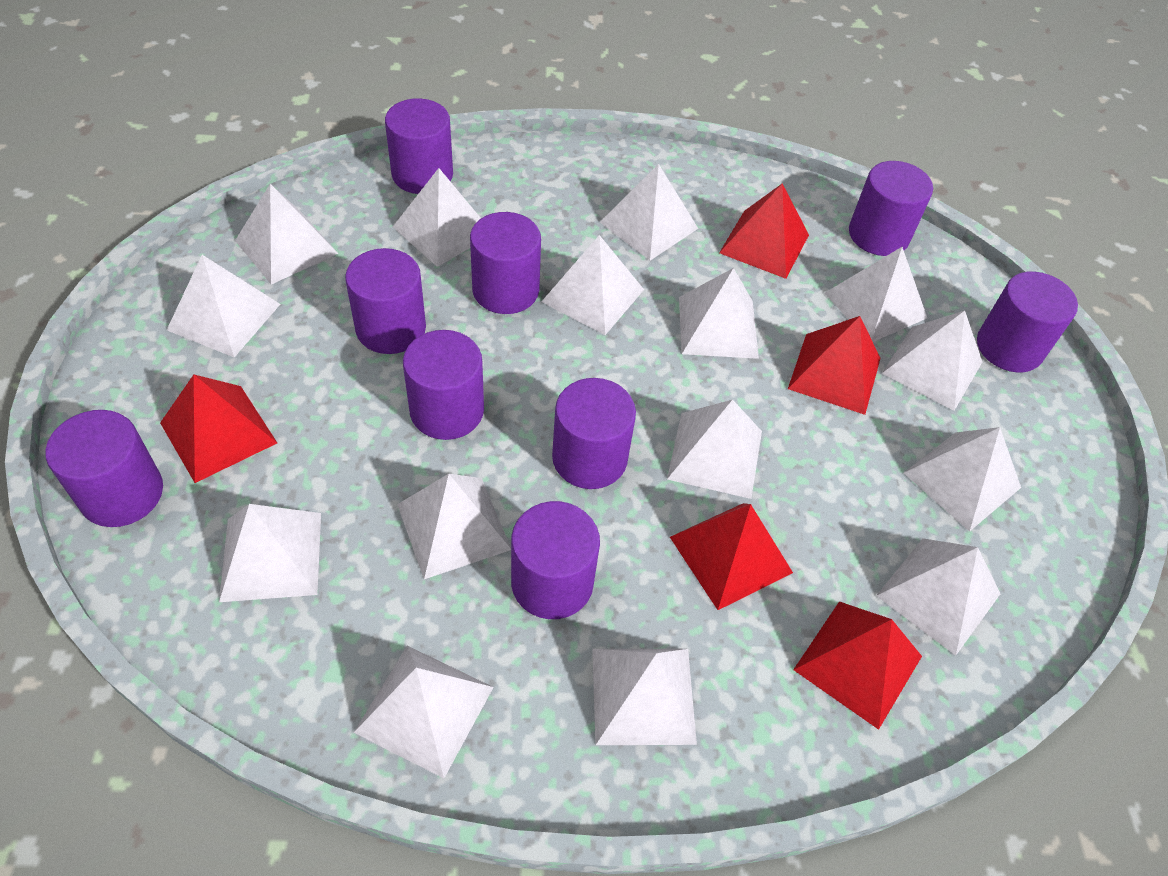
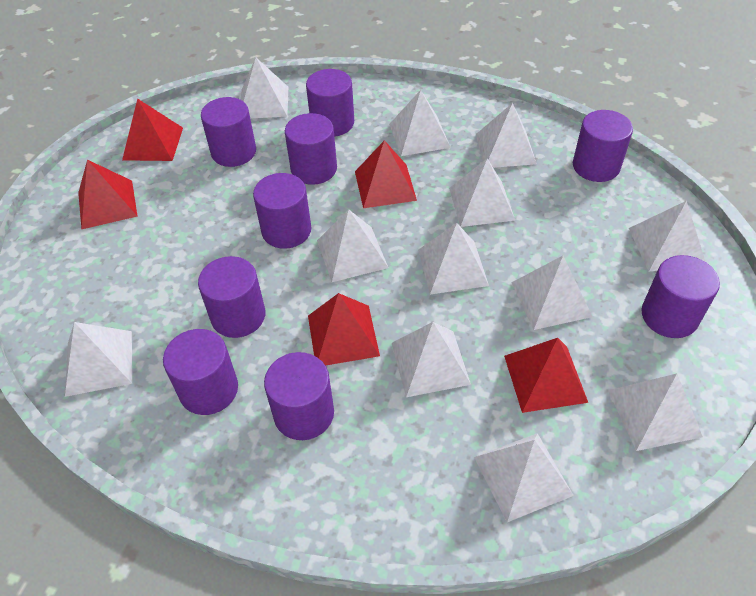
white pyramid: [167,255,280,358] [219,504,321,602] [235,184,338,285] [354,646,494,778] [393,168,481,267] [397,474,511,579] [541,235,644,335] [592,649,697,745] [600,164,698,260] [667,399,762,499] [679,268,759,359] [824,247,927,342] [876,538,1000,656] [882,311,982,411] [904,427,1021,532] = 15 -> [65,322,132,397] [241,58,288,119] [317,209,388,282] [389,90,451,156] [392,322,471,397] [418,223,489,294] [449,158,515,227] [474,433,574,522] [476,103,537,168] [511,256,593,330] [608,374,703,451] [629,201,706,272] = 12

